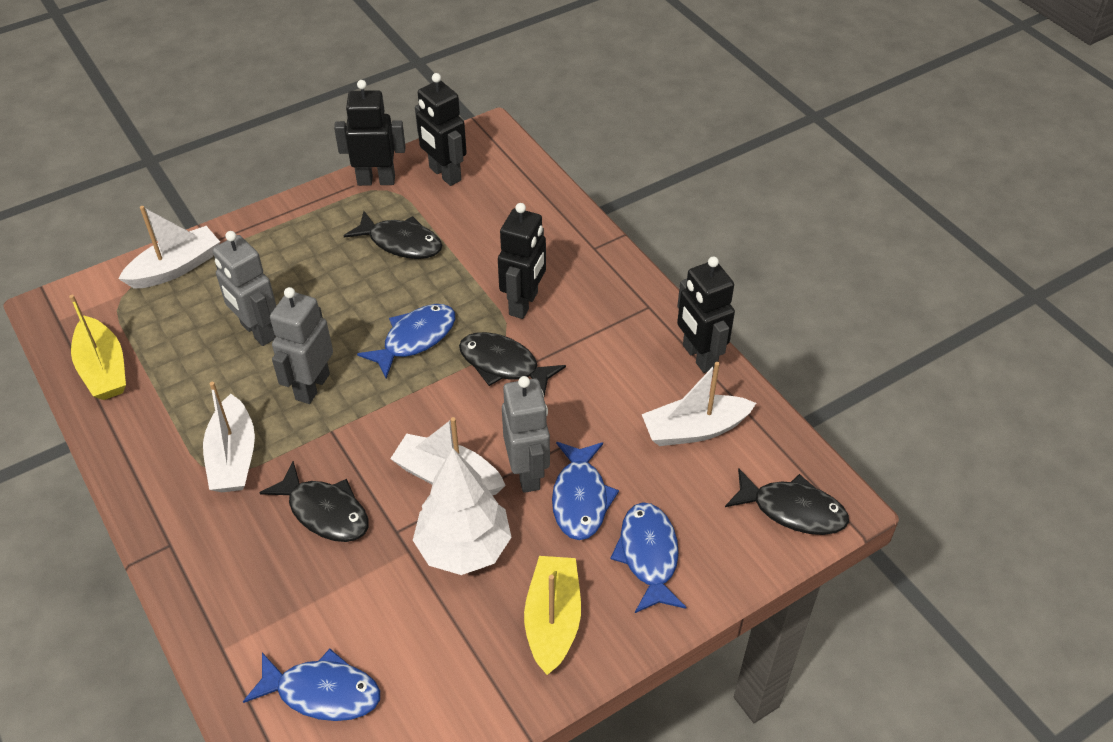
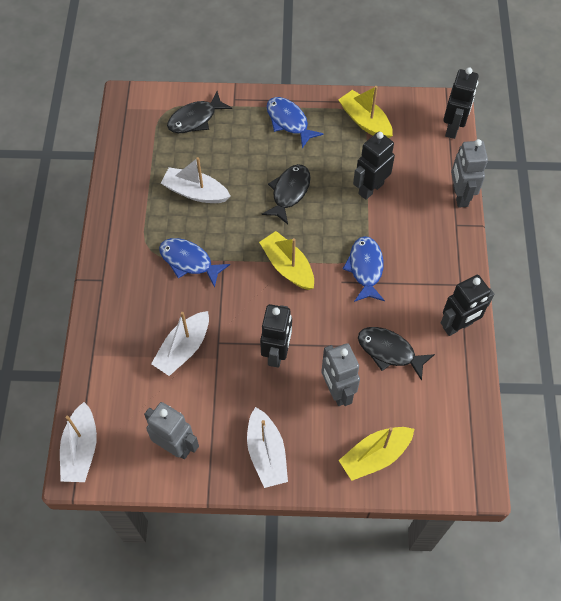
black fish: [259,461,369,542] [344,211,442,259] [459,332,566,396] [725,468,849,535] = 4 -> [167,91,232,133] [262,164,311,224] [358,327,435,381] = 3
blue fish: [243,649,380,721] [357,304,455,379] [552,442,619,540] [610,502,686,613] = 4 -> [159,238,230,288] [266,97,323,148] [343,236,385,302] = 3
white tree: [413,448,511,575] = 1 -> none = 0
yellow boat: [69,295,126,400] [524,556,581,675] = 2 -> [259,231,314,290] [338,86,393,138] [339,427,414,481] = 3

